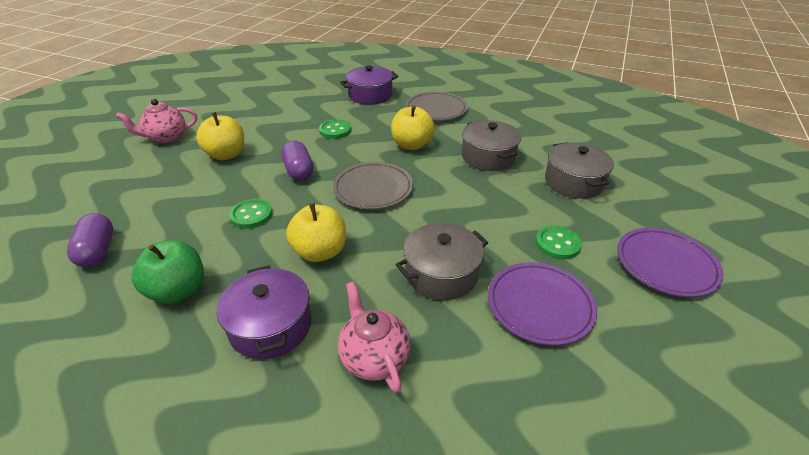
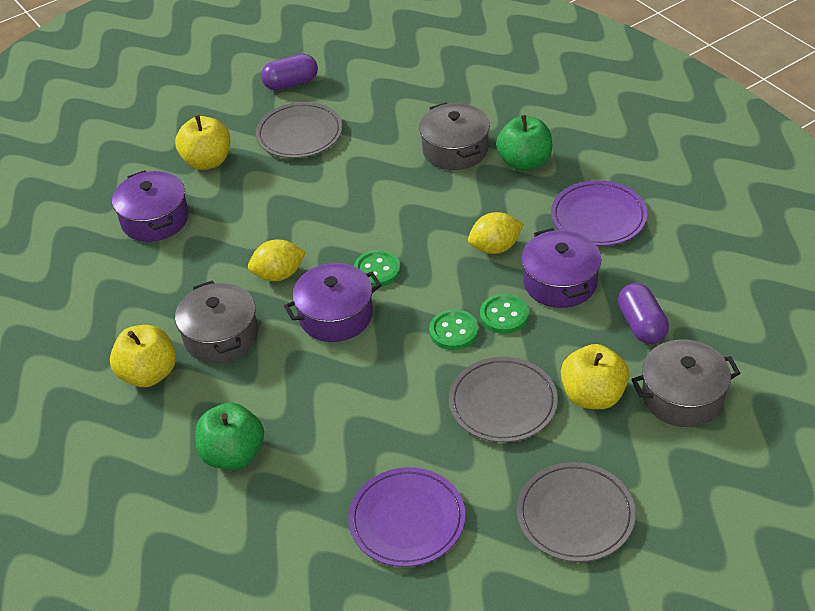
green apple: [132,240,204,304] = 1 -> [195,403,264,470] [496,115,552,171] = 2
grey plate: [333,162,413,209] [405,92,468,121] = 2 -> [256,102,343,158] [449,357,558,442] [517,462,635,562] = 3
pink teapot: [116,99,197,143] [338,281,411,393] = 2 -> none = 0
purple pot: [217,265,312,360] [340,65,398,105] = 2 -> [112,170,189,242] [284,263,382,342] [521,228,601,308] = 3
yellow lemon: none = 0 -> [248,239,306,281] [468,212,523,254] = 2

